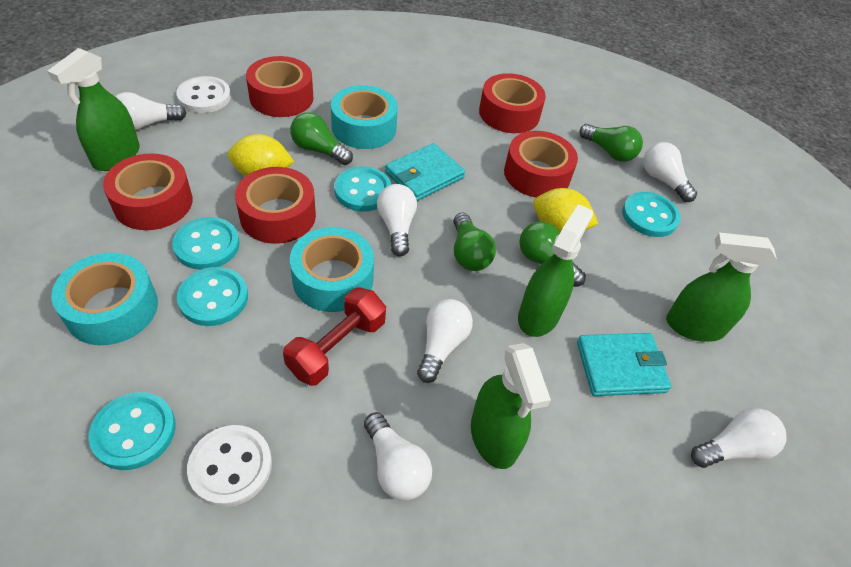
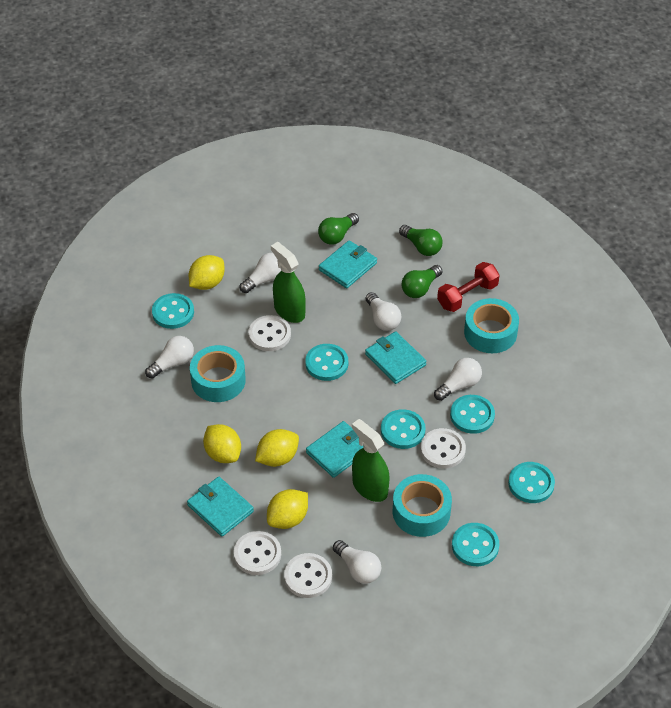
green light bulb: [290,112,353,165] [454,213,496,271] [519,221,586,287] [579,124,643,162] = 4 -> [318,213,359,245] [399,225,443,256] [401,265,442,298] = 3
green spray bottle: [48,48,140,171] [471,343,551,469] [518,204,593,337] [666,232,777,342] = 4 -> [271,242,306,323] [352,419,390,502] = 2
red tape: [103,153,193,230] [235,167,316,244] [246,56,313,117] [479,73,546,133] [504,131,578,198] = 5 -> none = 0
turquoise button: [88,392,176,470] [172,217,240,270] [177,267,248,326] [334,166,391,211] [622,192,681,237] = 5 -> [152,293,194,329] [305,344,348,381] [381,409,426,449] [450,395,495,434] [452,523,499,566] [508,462,555,503] = 6
turquoise wallet: [385,143,465,201] [577,333,671,396] = 2 -> [187,477,254,537] [306,421,363,478] [319,240,377,288] [365,331,427,384] = 4
white button: [176,76,231,113] [187,425,272,507] = 2 -> [234,531,281,575] [249,315,291,351] [284,553,332,598] [421,428,466,469] = 4
white light bulb: [115,92,187,130] [364,412,432,500] [377,184,417,256] [417,299,473,383] [643,142,697,202] [691,408,786,468] = 6 -> [145,336,194,379] [240,253,281,293] [333,540,381,584] [366,292,401,331] [434,358,482,401] = 5
yellow lemon: [228,134,294,177] [533,188,598,233] = 2 -> [189,255,225,290] [203,424,241,463] [255,429,299,467] [267,489,308,529] = 4

